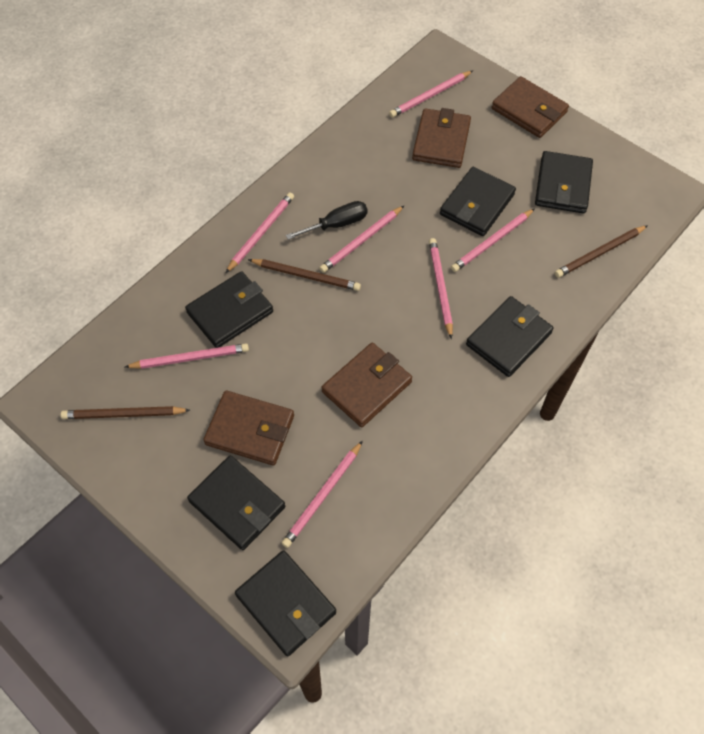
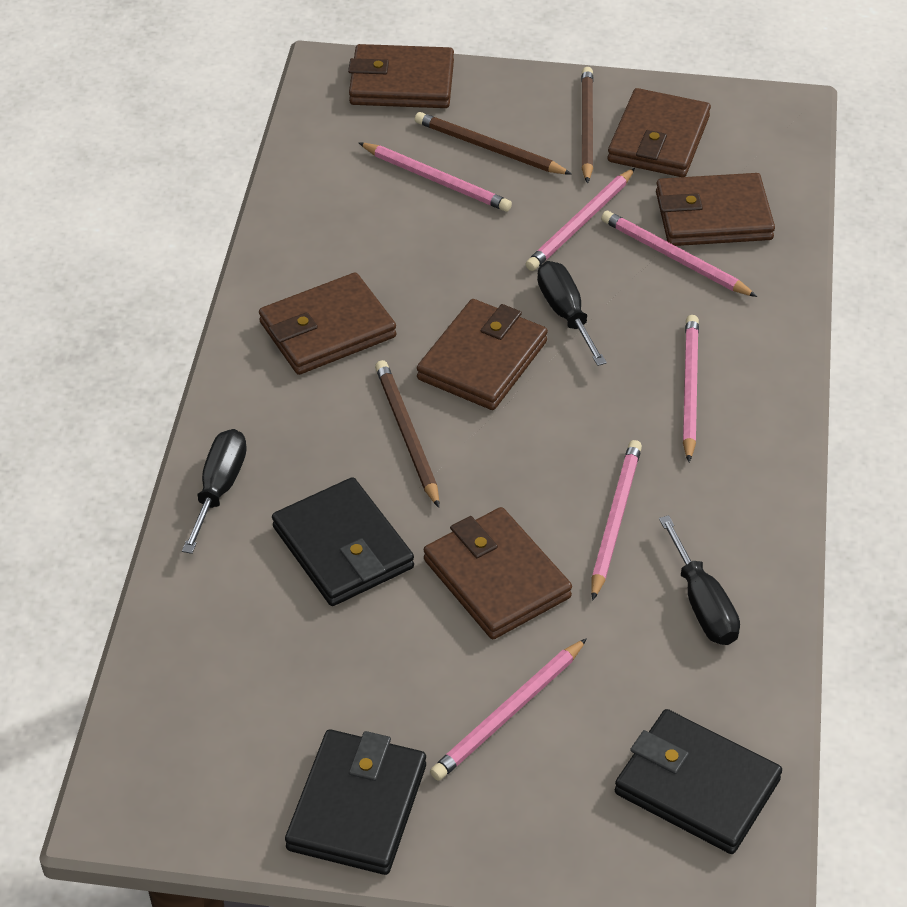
black screwdriver: [286,201,368,240] = 1 -> [182,429,247,554] [537,261,607,366] [659,515,740,645] = 3
black wallet: [185,271,273,348] [187,455,285,550] [235,550,336,656] [440,167,516,236] [466,296,554,377] [535,151,593,213] = 6 -> [272,477,414,606] [285,730,426,875] [615,709,782,854] = 3
brown wallet: [203,391,294,466] [322,343,412,427] [412,108,471,168] [492,76,569,138] = 4 -> [259,273,396,375] [348,44,454,108] [417,299,548,410] [424,507,572,639] [608,88,711,177] [656,173,775,246] = 6
pink pencil: [125,343,249,369] [226,192,294,273] [282,441,363,548] [320,206,404,273] [389,71,473,118] [429,238,453,339] [451,208,535,272] = 7 -> [359,143,512,212] [430,638,587,781] [526,168,635,271] [591,440,642,601] [601,211,757,297] [683,315,699,462] = 6

